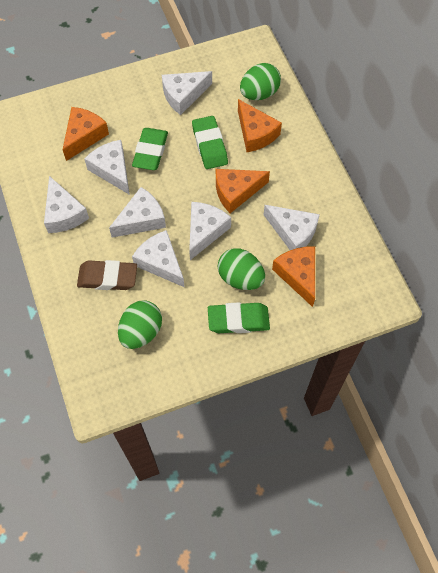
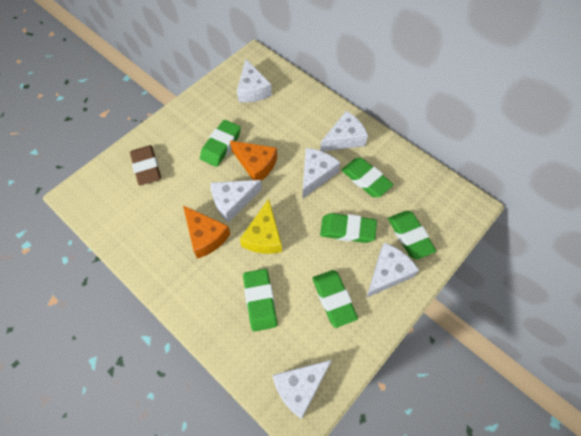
green egg: [118,300,162,349] [218,248,265,290] [240,63,281,100] = 3 -> none = 0
green eraser: [132,128,168,170] [192,116,228,169] [208,302,270,333] = 3 -> [200,120,241,167] [243,269,277,332] [312,270,358,328] [320,213,377,243] [342,158,394,197] [388,211,436,260] = 6
orange cheese: [63,107,109,161] [216,169,270,213] [238,99,282,152] [272,246,315,307] = 4 -> [183,206,230,259] [230,141,277,181] = 2
white cheese: [44,176,89,233] [84,140,130,195] [109,187,166,238] [132,230,184,287] [162,71,212,115] [189,202,231,260] [264,205,320,250] = 7 -> [210,180,262,223] [237,59,272,103] [272,360,332,419] [302,148,340,199] [320,111,368,152] [366,243,419,298] = 6
yellow cheese: none = 0 -> [240,199,282,254] = 1

